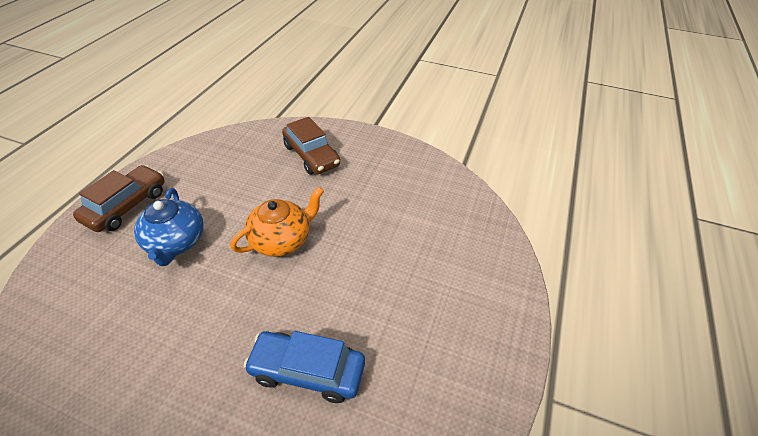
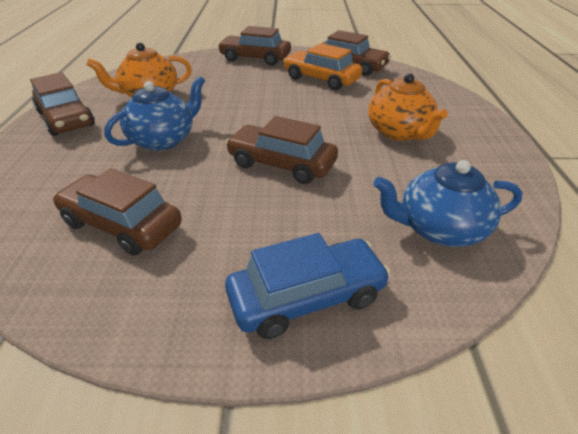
blue teapot: [134,188,204,266] = 1 -> [104,76,205,151] [373,160,523,247] = 2
brown car: [73,165,165,232] [282,117,340,175] = 2 -> [30,72,95,136] [53,168,182,256] [218,26,291,66] [225,116,338,184] [323,30,391,76] = 5
orange car: none = 0 -> [283,43,362,90] = 1
orange teapot: [230,187,324,257] = 1 -> [87,42,192,97] [368,73,448,141] = 2

